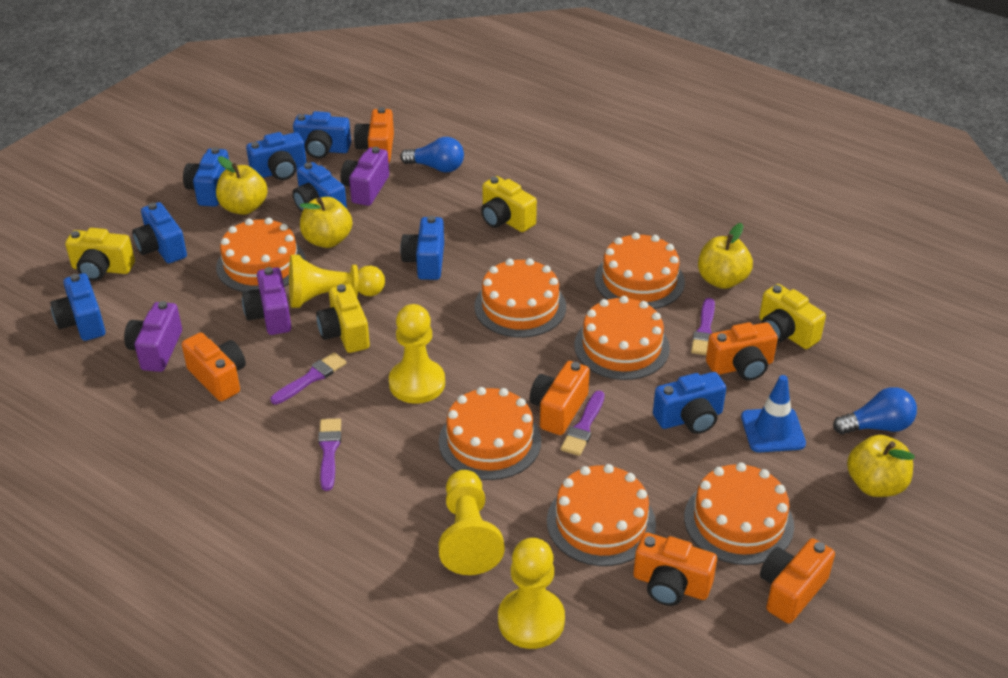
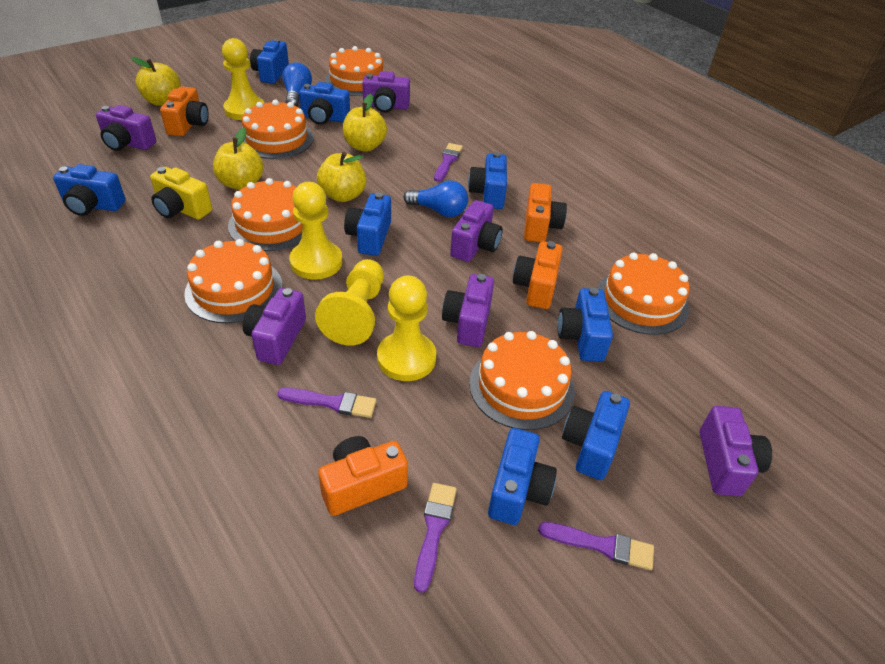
blue traffic cone: [741,375,806,452] = 1 -> none = 0
orange cake: [216,218,305,292] [439,387,541,480] [474,258,566,338] [547,464,656,566] [574,296,670,380] [595,232,685,309] [684,463,794,565] = 7 -> [184,239,283,323] [228,178,302,251] [242,100,314,159] [325,46,384,96] [469,331,575,430] [597,253,690,335] = 6
orange camera: [182,332,246,401] [354,107,394,163] [530,361,590,435] [633,532,717,606] [706,322,778,381] [760,538,835,624] = 6 -> [160,86,209,136] [318,436,408,516] [513,241,563,309] [524,183,567,242] = 4
purple camera: [124,301,182,372] [242,267,291,335] [340,147,389,206] = 3 -> [96,105,156,151] [243,288,306,365] [362,71,410,112] [442,274,494,347] [450,200,503,262] [700,406,772,496] = 6
yellow camera: [65,228,135,281] [316,284,370,353] [481,176,537,232] [759,284,826,349] = 4 -> [150,167,212,220] = 1

